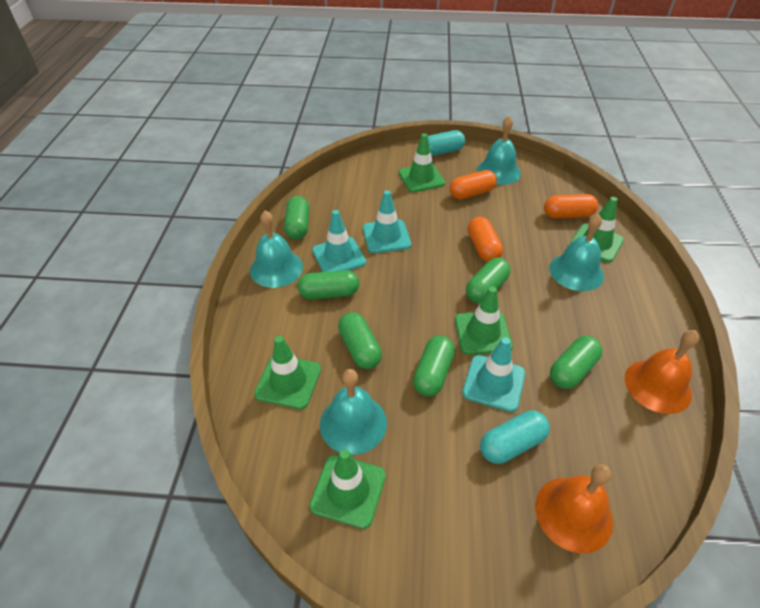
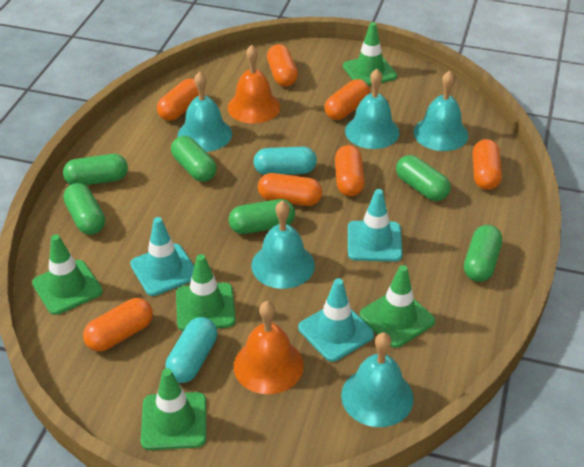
orange capsule: [450,170,497,200] [468,217,503,262] [544,194,598,219] = 3 -> [83,298,153,351] [157,79,199,121] [258,173,322,206] [267,44,298,87] [324,79,370,120] [335,145,365,196] [473,139,502,190] = 7
turquoise bell: [250,211,303,288] [320,369,387,455] [477,116,521,185] [549,214,604,291] = 4 -> [177,72,232,152] [251,200,315,289] [341,332,414,427] [345,69,400,149] [414,71,468,151] = 5

